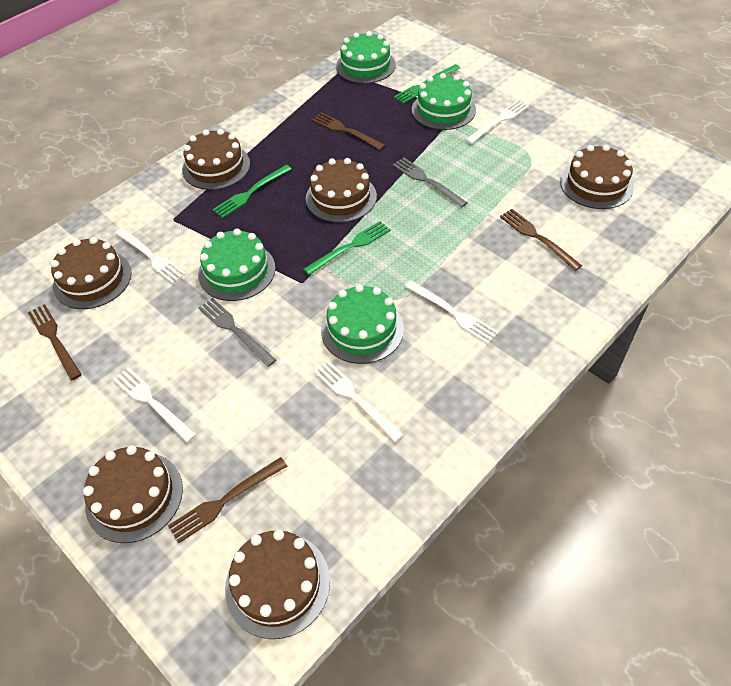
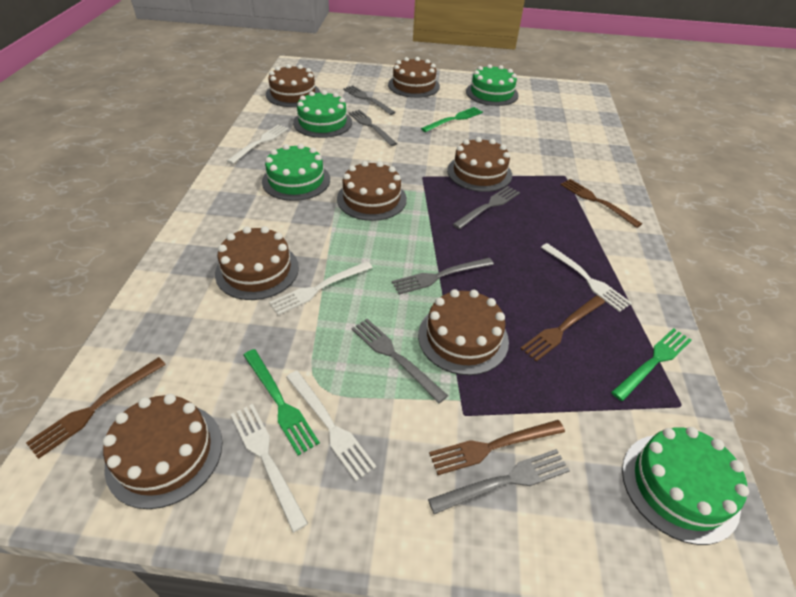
brown cake: [50,237,132,309] [83,445,183,543] [182,129,250,190] [225,529,330,639] [306,158,377,223] [560,145,634,209] = 6 -> [103,394,222,509] [215,226,299,300] [266,64,320,107] [337,161,407,221] [388,57,440,98] [418,289,509,375] [447,137,512,192] = 7
grey fork: [198,298,276,367] [393,158,467,208] = 2 -> [343,85,396,115] [349,110,397,146] [352,319,448,403] [392,258,494,295] [428,449,570,514] [453,186,520,229] = 6

